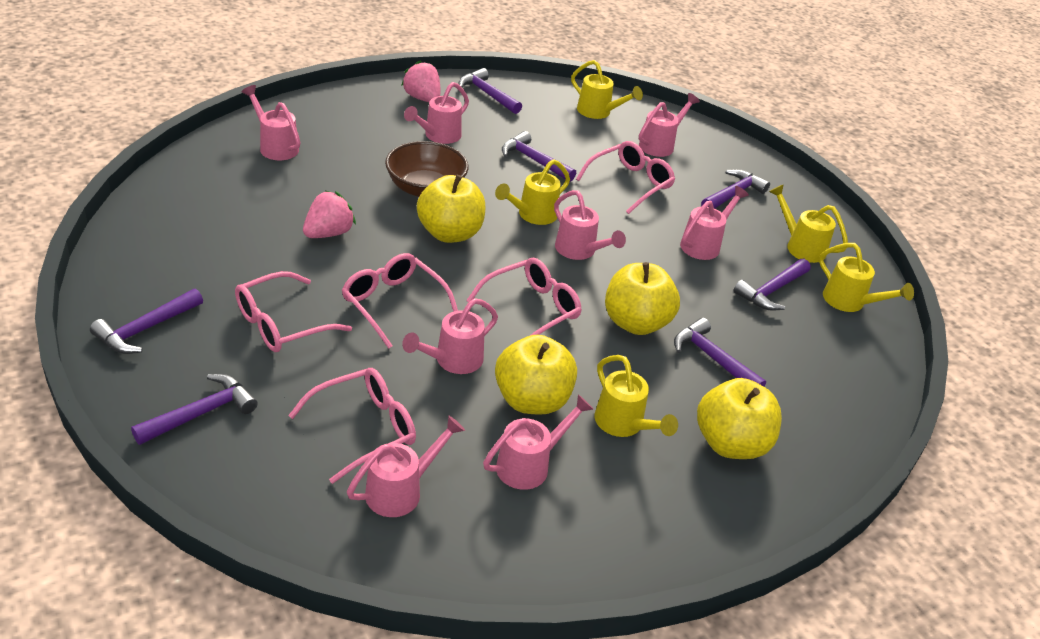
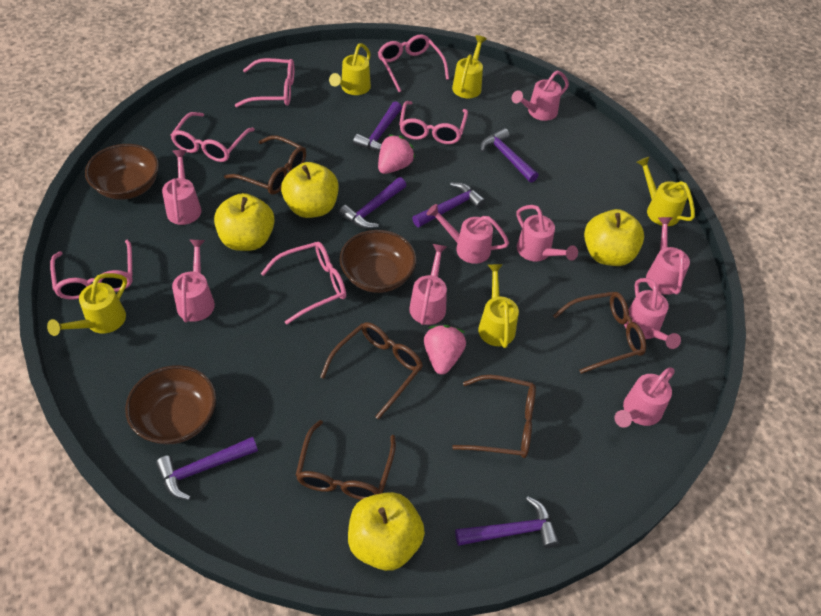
brown bowl: [385,141,468,197] = 1 -> [85,144,159,200] [125,365,216,444] [340,230,416,293] = 3
brown glasses: none = 0 -> [224,135,306,195] [296,420,396,500] [320,322,423,419] [452,375,536,458] [553,292,646,374] = 5
pink glasses: [235,271,352,352] [288,368,416,484] [342,253,458,349] [466,258,582,335] [576,141,675,214] = 5 -> [50,240,133,300] [171,112,255,162] [235,58,294,107] [261,242,346,325] [378,34,449,92] [399,101,468,144] = 6
pink watering can: [241,85,301,160] [347,415,465,517] [402,298,498,374] [404,82,469,144] [483,394,594,490] [554,190,626,260] [639,93,700,157] [680,186,749,260] = 8 -> [162,150,201,225] [172,240,215,322] [409,244,447,325] [427,204,509,264] [512,71,569,121] [517,205,578,261] [614,367,675,428] [624,278,681,349] [646,217,690,295] = 9
purple hammer: [90,288,203,354] [131,374,258,445] [458,68,522,114] [502,131,576,182] [674,318,766,387] [701,169,770,209] [733,259,810,310] = 7 -> [156,437,258,500] [339,177,407,229] [353,101,402,151] [412,182,486,227] [455,496,559,548] [480,128,539,183] = 6

